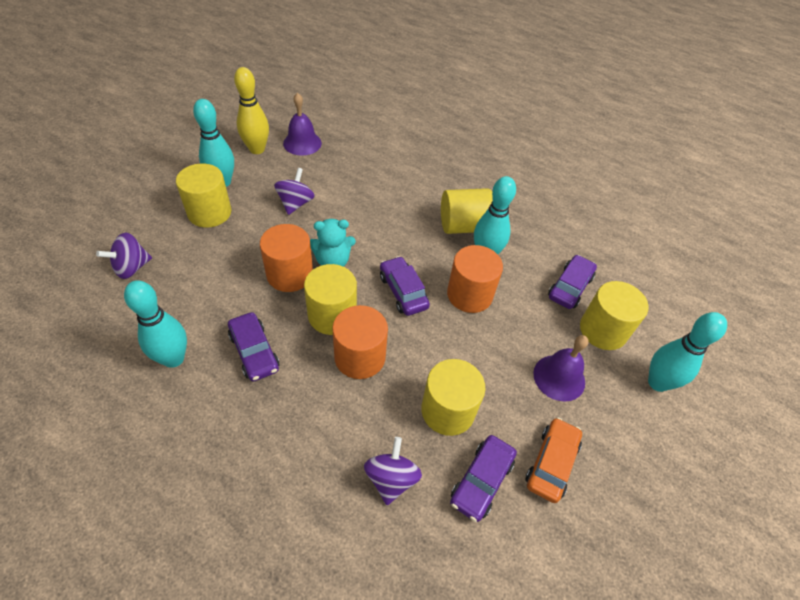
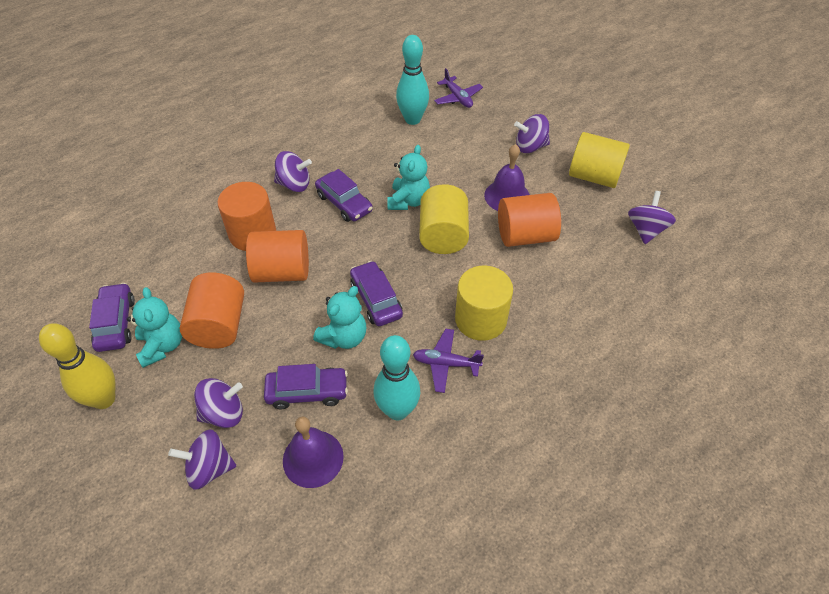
orange car: [525,417,582,503] = 1 -> none = 0
orange cylinder: [260,224,313,292] [332,305,388,379] [447,245,503,313] = 3 -> [180,273,244,349] [218,182,276,251] [246,230,309,283] [498,193,561,247] = 4
purple plane: none = 0 -> [413,329,484,393] [434,68,483,108] = 2
purple spinning top: [96,233,152,279] [274,168,315,215] [364,437,422,505] = 3 -> [168,429,236,490] [194,378,243,428] [274,151,312,192] [514,114,550,153] [628,191,676,244] = 5
turquoise bowling pin: [124,280,187,368] [193,99,234,187] [474,176,516,254] [648,312,727,392] = 4 -> [373,335,420,420] [396,35,429,125] = 2
turquoise teddy bear: [310,219,356,267] = 1 -> [127,287,182,368] [313,286,366,349] [387,145,430,210] = 3
yellow cylinder: [176,163,232,228] [304,264,357,335] [421,359,485,436] [441,188,493,234] [580,281,649,350] = 5 -> [419,184,469,254] [455,266,513,341] [569,132,630,188] = 3

